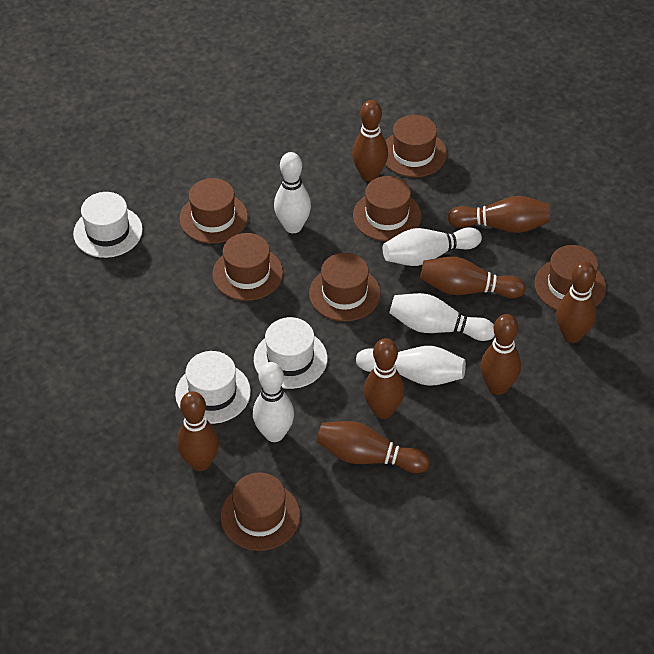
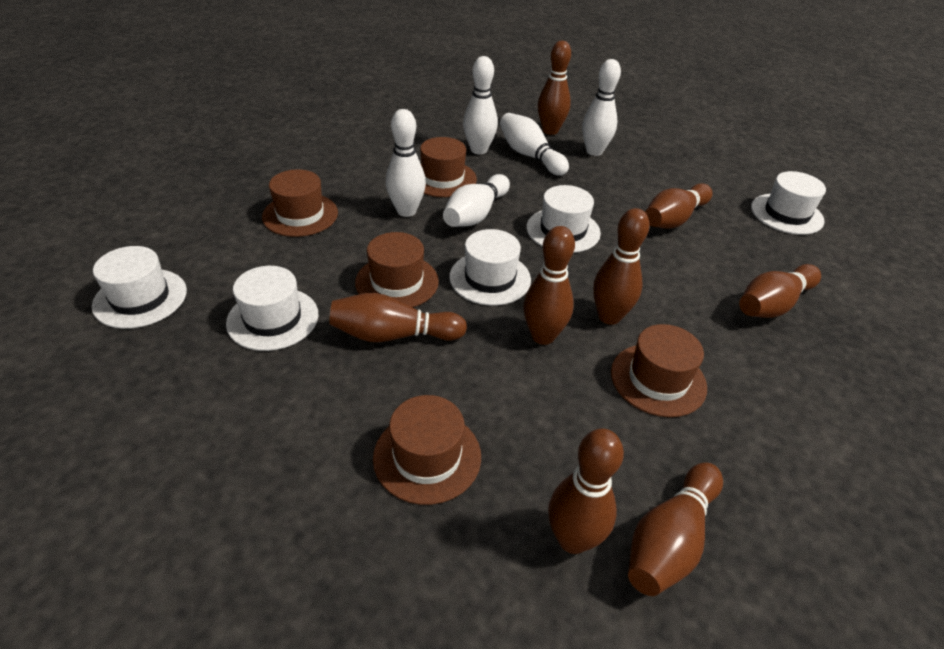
brown hat: [179,178,248,243] [212,233,283,301] [220,472,300,551] [309,253,381,321] [353,176,422,241] [385,115,447,177] [534,245,606,310] = 7 -> [262,169,338,237] [355,232,439,307] [373,395,481,505] [420,137,477,197] [611,324,707,417] = 5
white hat: [73,192,143,258] [175,351,251,424] [254,317,328,389] = 3 -> [92,246,187,329] [226,266,318,351] [449,229,531,306] [527,185,601,253] [751,171,826,235] = 5

